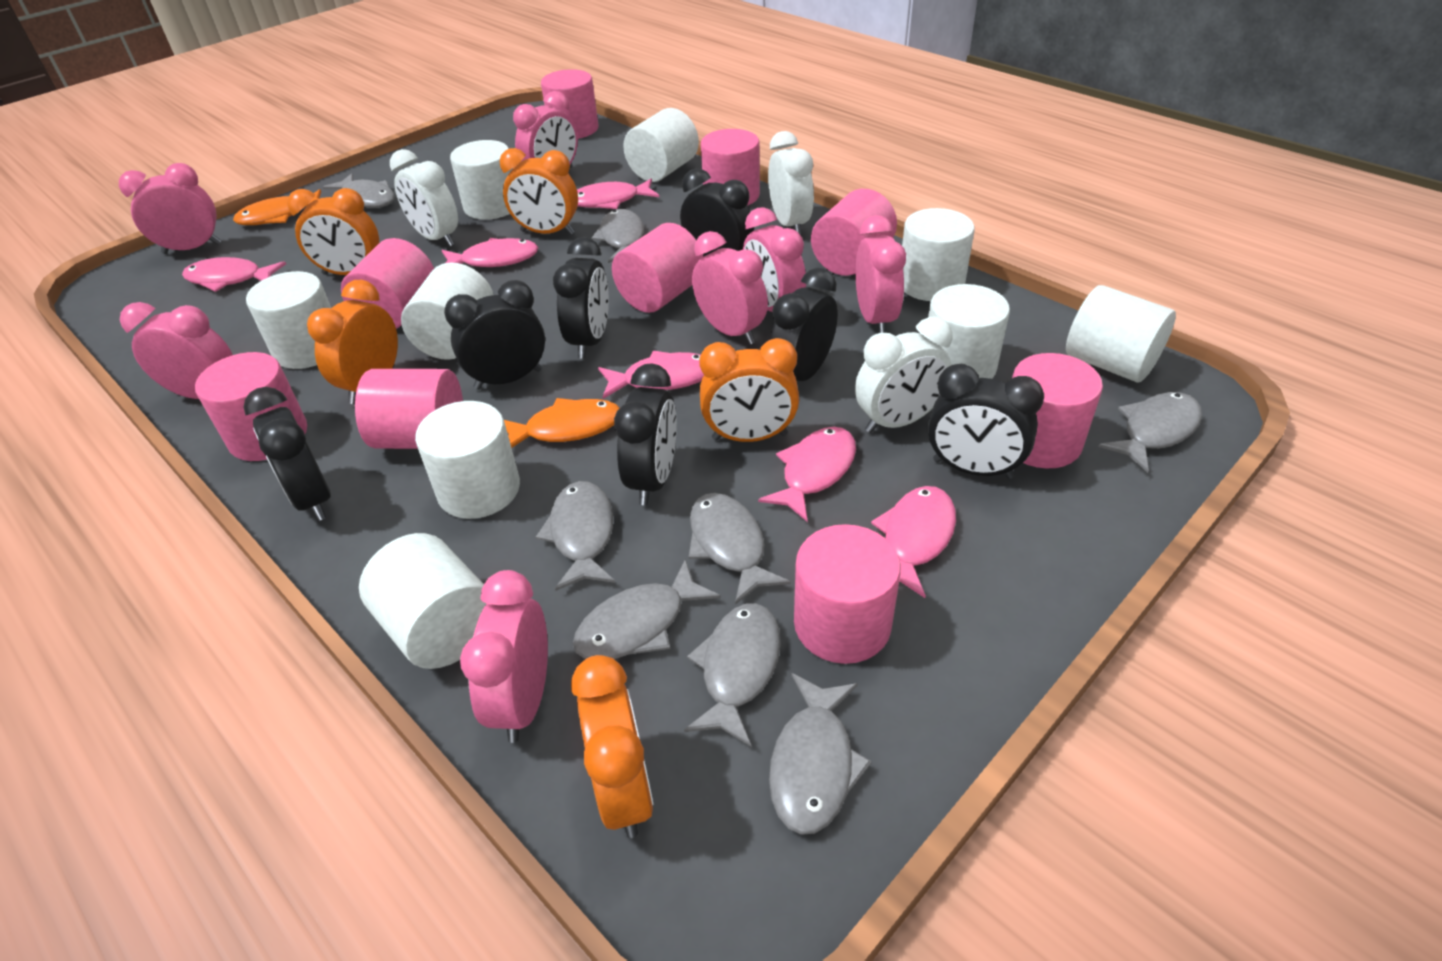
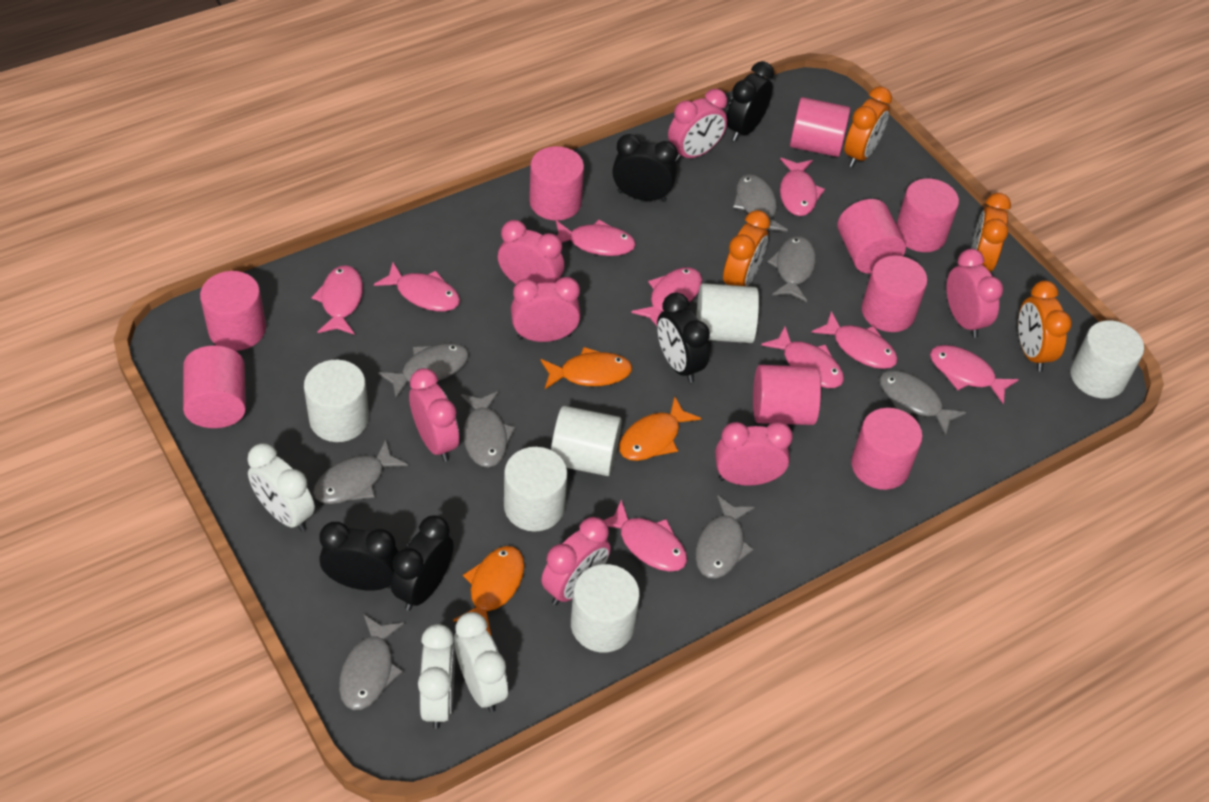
black clock: [243,387,331,521] [444,280,545,390] [553,237,609,359] [614,363,677,505] [680,168,754,257] [770,268,838,381] [928,364,1044,479] = 7 -> [319,522,399,591] [391,515,454,611] [612,134,678,202] [657,292,710,383] [727,61,774,141] = 5
orange clock: [287,188,379,275] [307,280,398,404] [499,148,578,235] [571,655,653,838] [699,338,799,442] = 5 -> [723,210,770,286] [844,86,892,167] [971,193,1011,272] [1018,281,1072,372] = 4
orange fish: [233,189,321,225] [504,398,619,448] = 2 -> [453,546,524,635] [540,347,632,389] [619,396,702,461] = 3
pink fish: [182,257,286,292] [442,238,538,267] [577,179,659,209] [598,351,704,399] [758,427,856,521] [871,486,956,598] = 6 -> [311,265,363,335] [374,262,460,311] [556,220,636,256] [603,500,687,572] [631,267,702,326] [761,326,844,388] [780,158,825,216] [811,311,898,369] [930,345,1019,404] = 9
white cylinder: [246,271,331,369] [359,533,487,669] [401,262,494,360] [415,401,520,519] [450,140,513,220] [623,108,699,182] [902,208,975,301] [928,284,1010,379] [1066,285,1176,382] = 9 -> [304,360,369,442] [504,447,568,532] [551,406,622,476] [571,564,640,652] [696,283,759,343] [1071,321,1144,399] = 6

